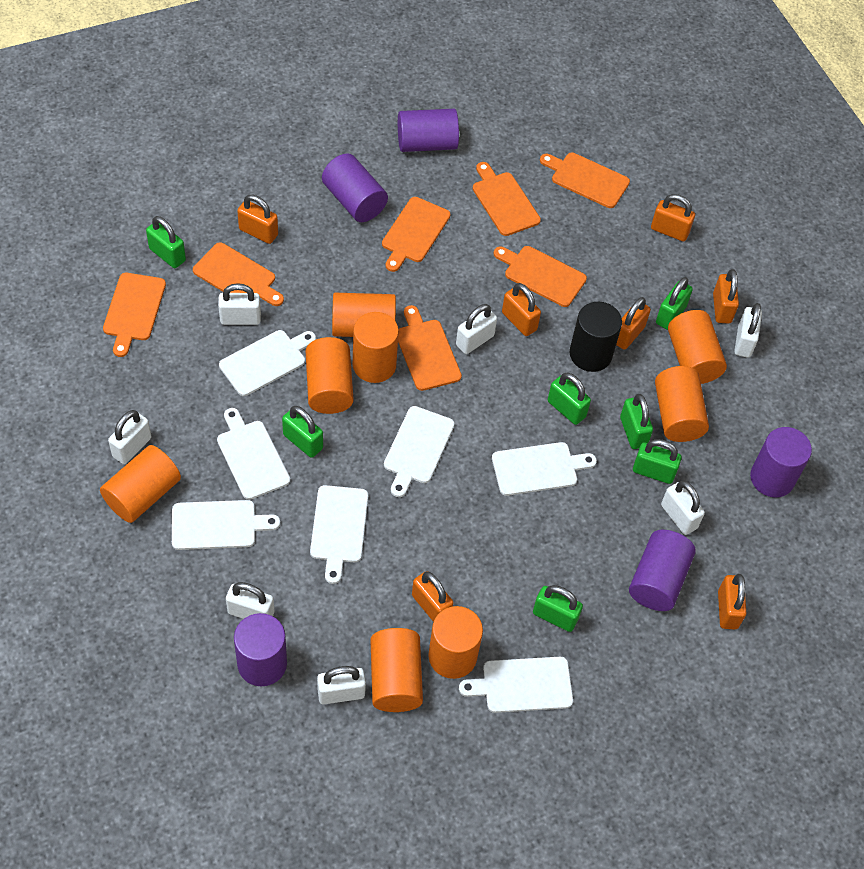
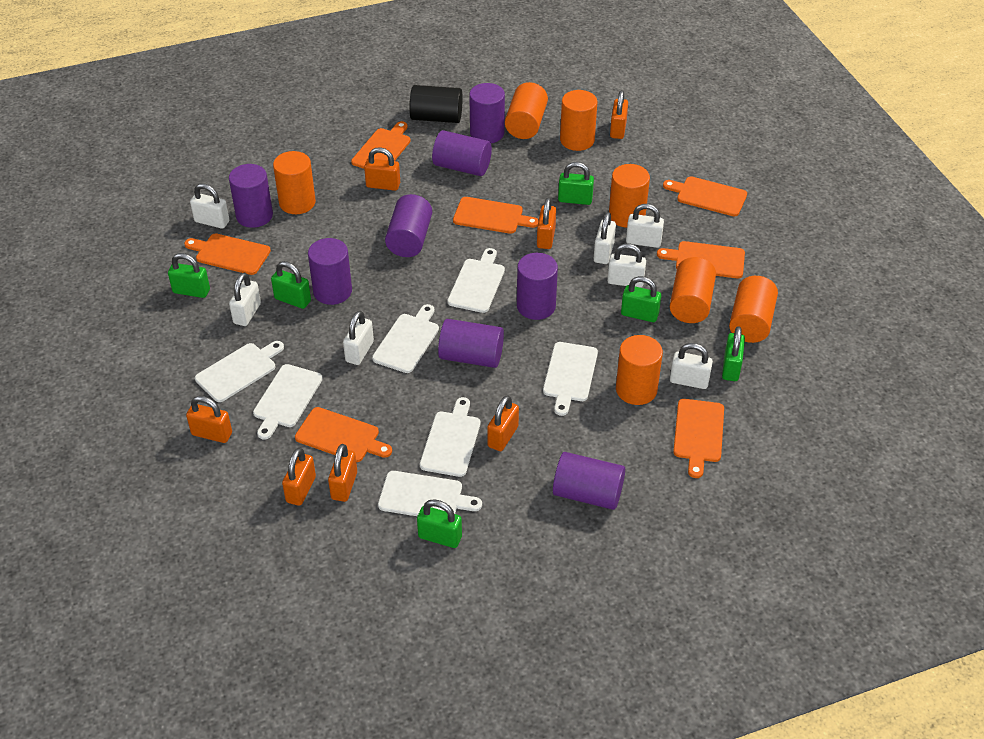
green padlock: [146,216,186,268] [282,406,323,458] [533,585,583,632] [548,373,591,425] [620,394,653,449] [633,439,682,484] [656,277,693,330] = 7 -> [168,253,210,298] [271,261,311,309] [417,499,462,548] [558,162,594,205] [621,276,661,322] [722,326,745,381] = 6
orange cylinder: [100,445,181,523] [306,337,353,414] [332,293,396,337] [353,312,399,383] [371,628,423,712] [428,606,483,679] [655,366,709,442] [668,310,727,384] = 8 -> [273,151,316,214] [505,82,548,139] [560,90,597,151] [609,164,650,228] [616,335,663,405] [670,257,716,323] [729,276,778,343] = 7
purple cylinder: [234,613,287,687] [322,153,388,222] [398,109,459,152] [629,530,696,611] [750,427,812,497] = 5 -> [229,164,273,228] [308,238,352,305] [385,194,432,257] [432,130,492,176] [438,319,504,368] [469,83,505,143] [517,253,558,320] [553,452,625,510] = 8

